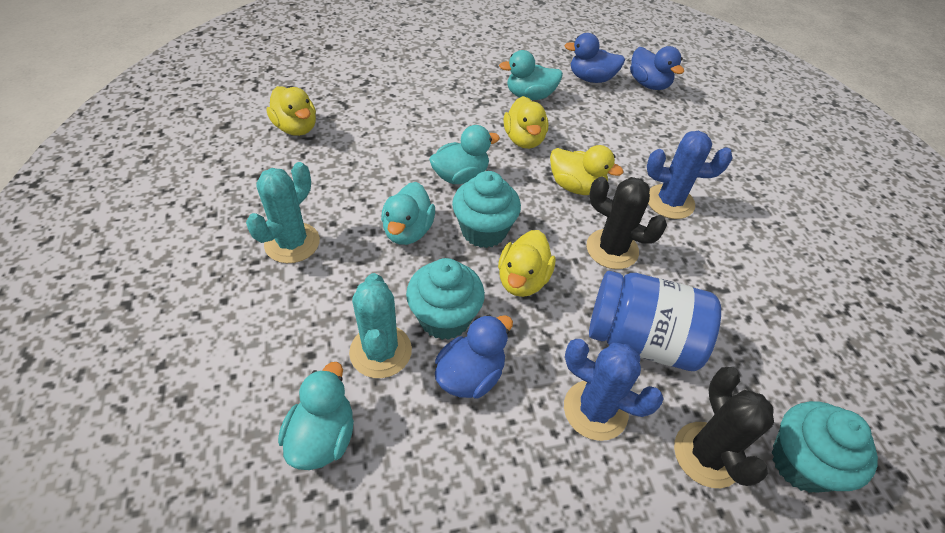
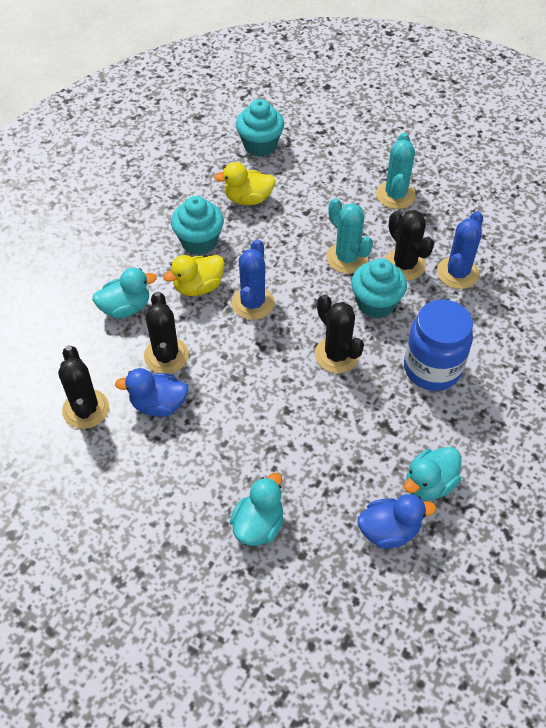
black cactus: [586,176,667,269] [674,367,774,488] = 2 -> [58,345,109,429] [144,292,189,374] [315,295,364,373] [385,210,434,281] = 4
blue duck: [435,315,513,398] [564,33,625,83] [630,46,684,90] = 3 -> [115,368,188,417] [358,494,436,549] = 2
turquoise duck: [278,362,354,470] [381,182,435,245] [429,125,500,184] [499,50,563,100] = 4 -> [93,268,157,318] [230,473,284,546] [404,447,461,501] = 3
yellow duck: [266,86,316,136] [498,230,555,297] [503,96,548,149] [550,145,623,195] = 4 -> [163,255,225,296] [214,162,275,205] = 2

